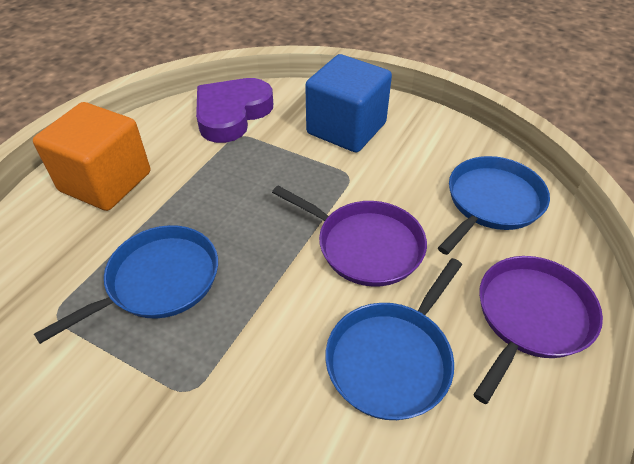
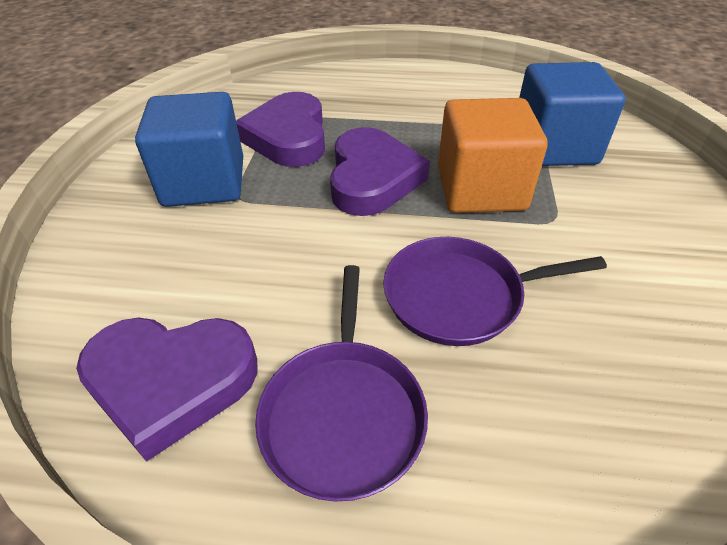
blue cube: [305,54,392,153] = 1 -> [135,92,243,207] [519,62,626,166] = 2
blue pan: [34,225,218,344] [325,258,462,420] [438,156,550,255] = 3 -> none = 0
purple heart: [196,78,273,143] = 1 -> [76,317,258,462] [236,92,325,167] [330,127,430,216] = 3

